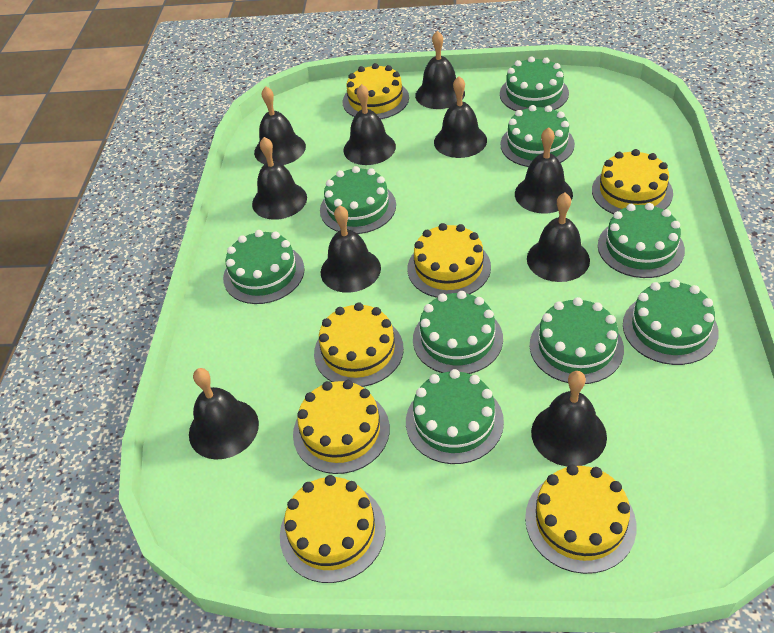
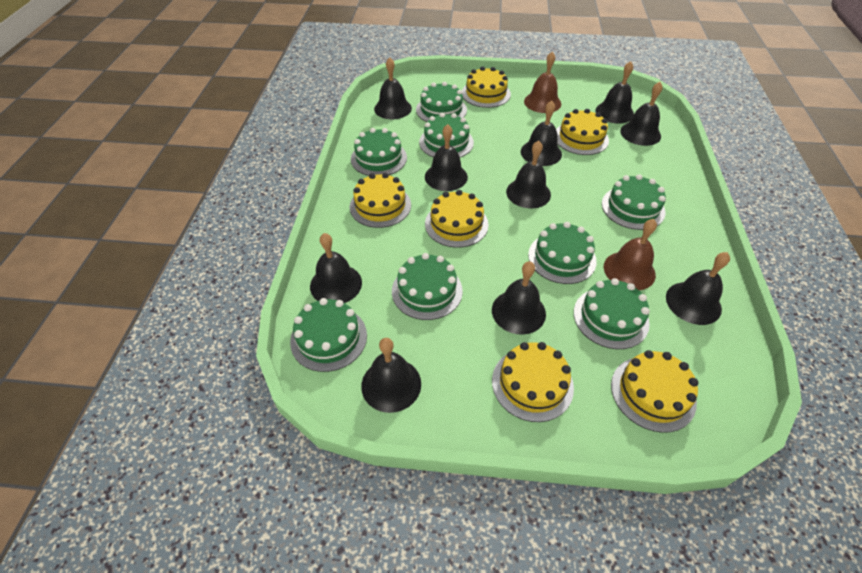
brown bell: none = 0 -> [524,52,561,113] [604,219,657,290] = 2
green cake: [223,230,305,304] [320,166,396,234] [406,369,504,464] [413,291,503,374] [500,56,569,111] [501,105,575,167] [530,297,624,384] [598,203,685,278] [623,279,719,365] = 9 -> [290,298,367,372] [351,128,407,176] [392,253,463,320] [416,82,467,122] [419,113,474,157] [528,222,597,284] [574,278,650,349] [602,174,666,230] = 8
yellow cake: [280,475,386,583] [293,380,390,474] [314,302,404,387] [343,63,409,119] [407,223,491,298] [525,464,637,574] [592,149,673,214] = 7 -> [350,173,411,228] [425,190,489,248] [462,67,511,108] [492,342,574,422] [556,109,609,155] [611,350,698,433] = 6

